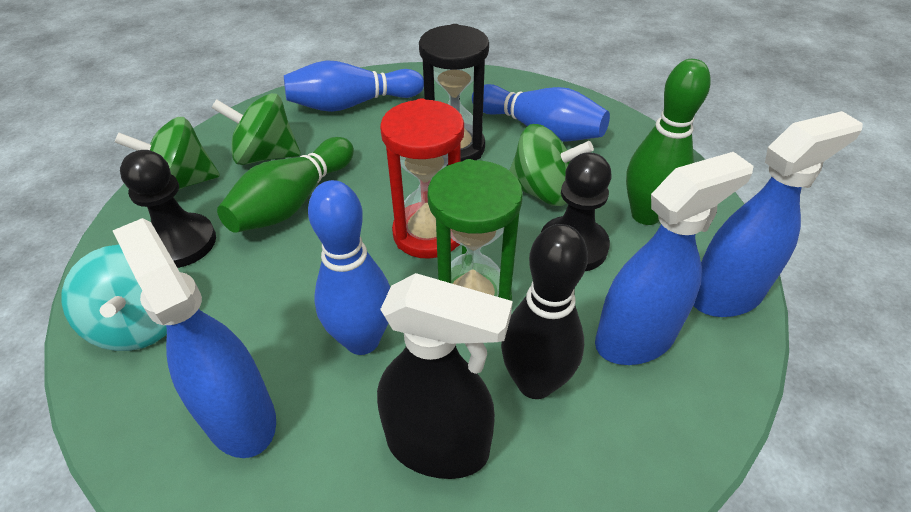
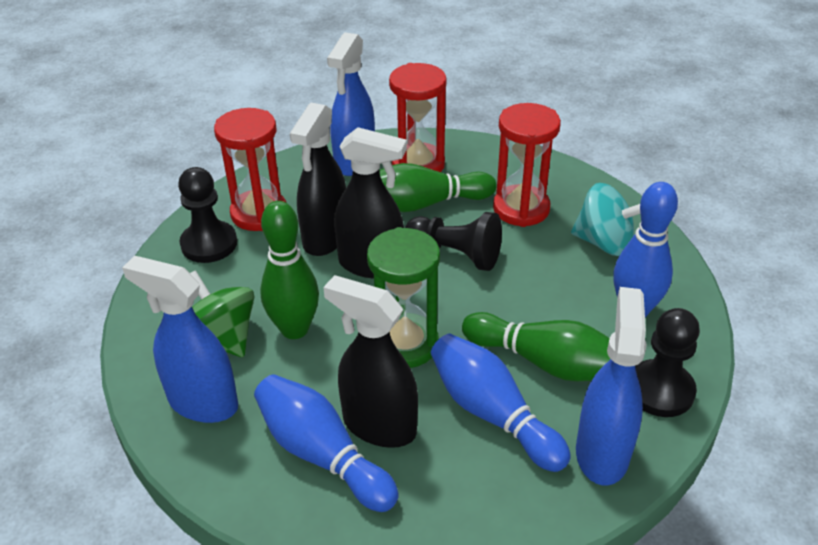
black bowling pin: [501,224,588,399] = 1 -> none = 0
black hourglass: [419,24,489,166] = 1 -> none = 0
black pawn: [120,150,216,268] [541,152,612,271] = 2 -> [178,167,237,263] [405,212,502,271] [635,308,700,417] = 3
black spray bottle: [377,273,513,479] = 1 -> [290,103,346,256] [323,275,418,448] [334,127,407,278] = 3
green bowling pin: [217,137,354,233] [626,59,711,225] = 2 -> [260,201,319,339] [379,163,496,212] [462,312,610,381] = 3
green spinning top: [115,117,220,189] [211,93,301,165] [509,124,594,206] = 3 -> [190,271,254,357] = 1
red hourglass: [380,98,464,259] = 1 -> [214,108,286,231] [389,63,447,172] [493,103,561,227] = 3

